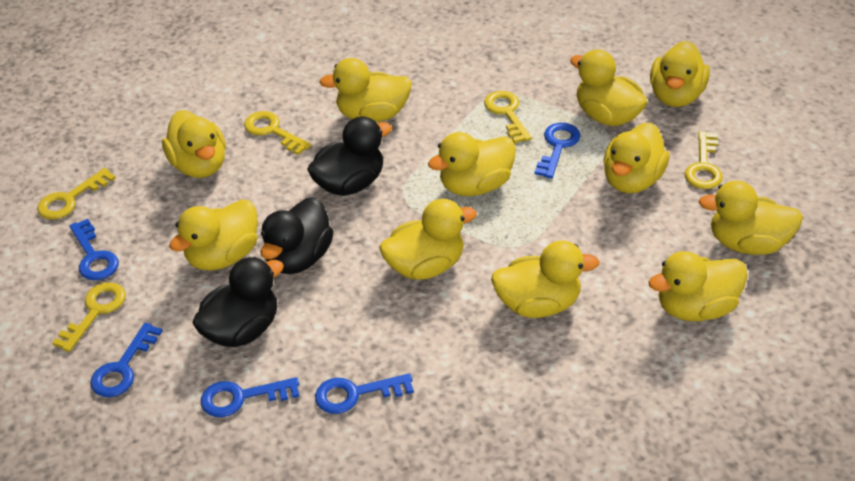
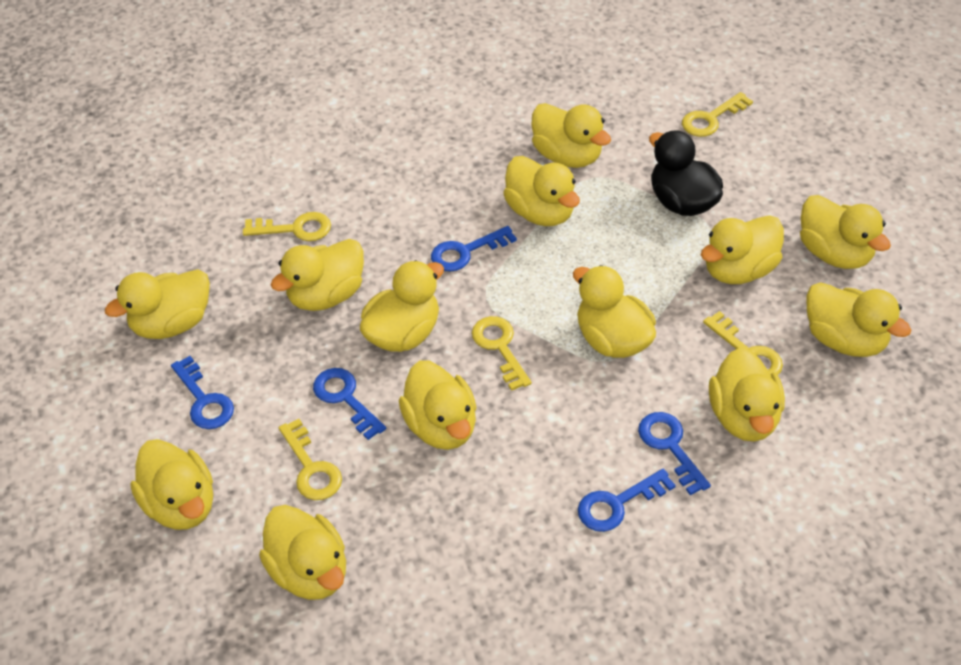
black duck: [192,257,284,347] [260,197,334,274] [307,116,392,196] = 3 -> [649,130,723,216] = 1
yellow duck: [162,110,226,178] [169,199,258,271] [319,58,412,122] [379,199,477,280] [428,132,516,196] [491,241,600,318] [570,49,647,126] [603,123,670,193] [648,251,748,321] [650,41,710,107] [699,181,803,255] = 11 -> [105,269,210,339] [130,439,213,530] [259,505,346,600] [271,239,364,311] [360,260,444,352] [399,360,477,450] [503,156,580,226] [531,103,611,168] [573,265,656,358] [701,215,784,284] [709,347,785,442] [800,195,891,269] [806,282,911,357] = 13

